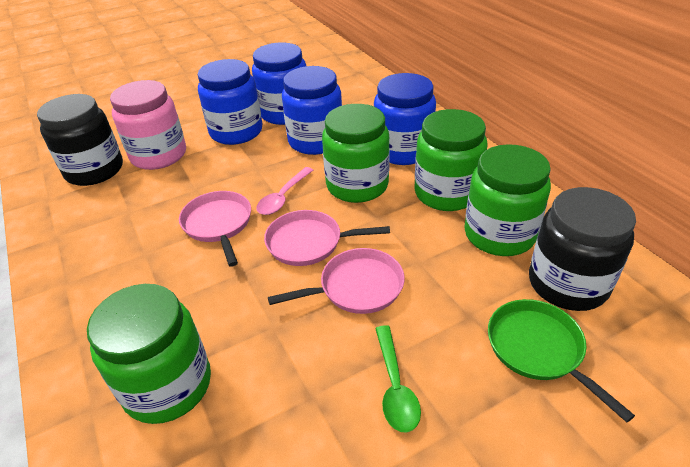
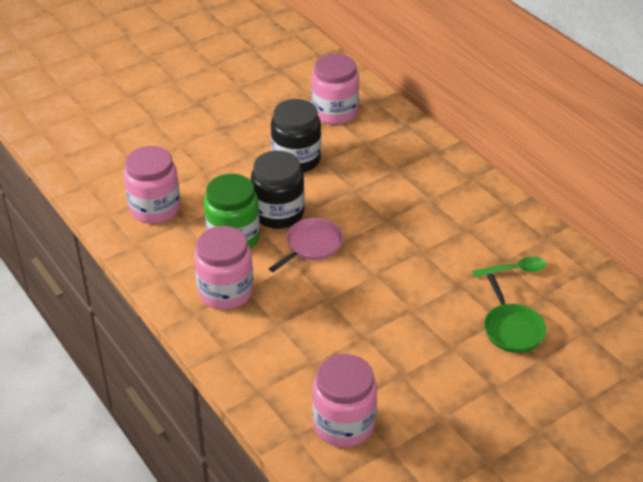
blue jar: [198,59,262,145] [252,43,306,125] [282,66,342,155] [374,73,436,165] = 4 -> none = 0
green jar: [87,284,211,424] [322,104,390,203] [415,109,488,211] [464,144,551,256] = 4 -> [204,174,260,248] = 1
pink jar: [110,80,186,170] = 1 -> [124,146,180,224] [194,226,253,310] [311,54,359,125] [312,354,377,447] = 4
pink pan: [179,191,251,267] [264,210,390,266] [268,248,405,314] = 3 -> [269,218,343,272] = 1
pink spoon: [256,167,313,215] = 1 -> none = 0

